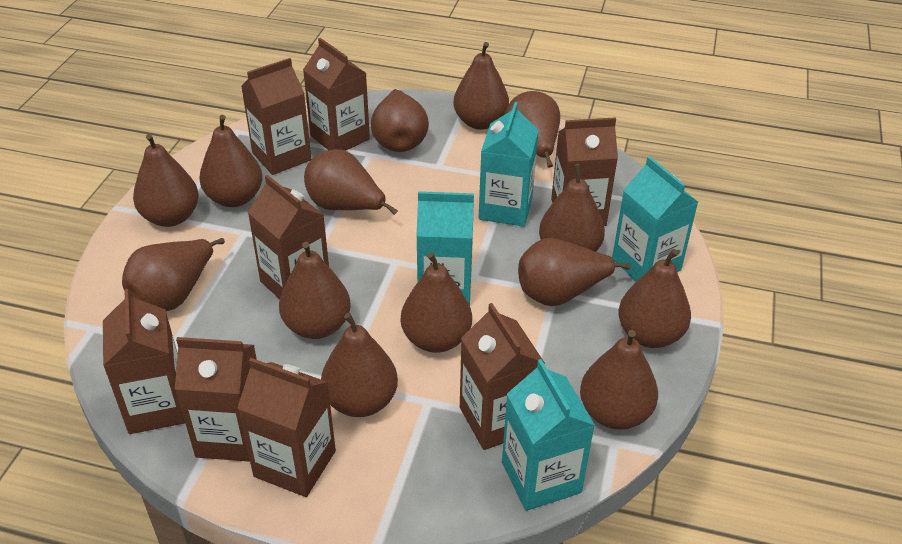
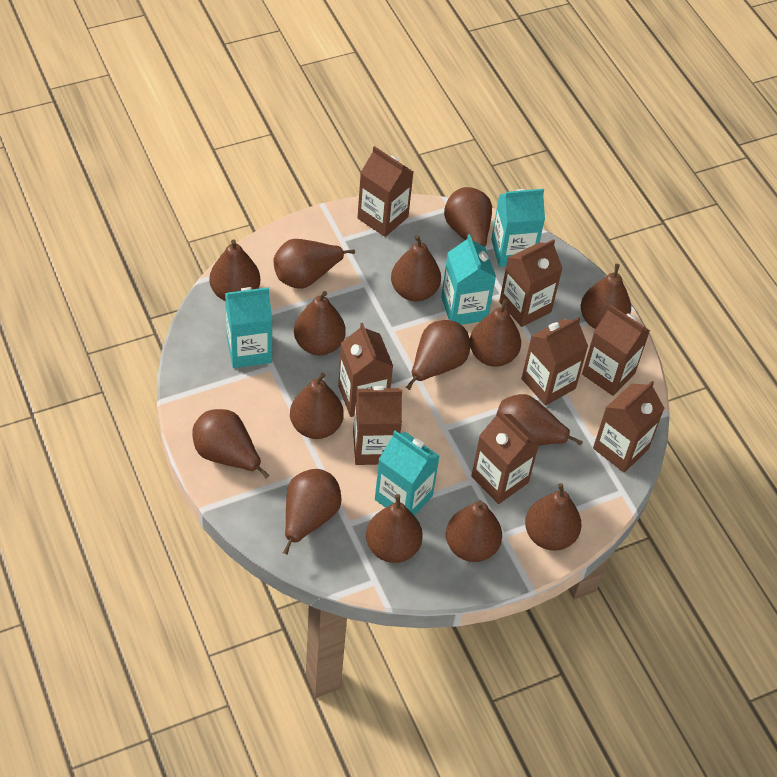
brown pear: [122,238,225,311] [133,134,199,227] [199,115,263,207] [279,242,351,339] [304,149,398,215] [321,313,398,417] [371,89,429,152] [401,252,472,353] [453,42,509,130] [504,91,560,168] [518,238,631,306] [539,164,605,252] [580,330,658,430] [618,249,691,348] = 14 -> [192,409,270,479] [209,239,260,301] [273,239,355,289] [283,469,342,555] [290,373,344,439] [294,291,346,355] [366,494,423,563] [391,235,441,301] [406,320,470,390] [444,187,492,247] [446,500,502,562] [470,299,521,367] [496,394,583,446] [525,483,582,551] [581,264,631,329] = 15

